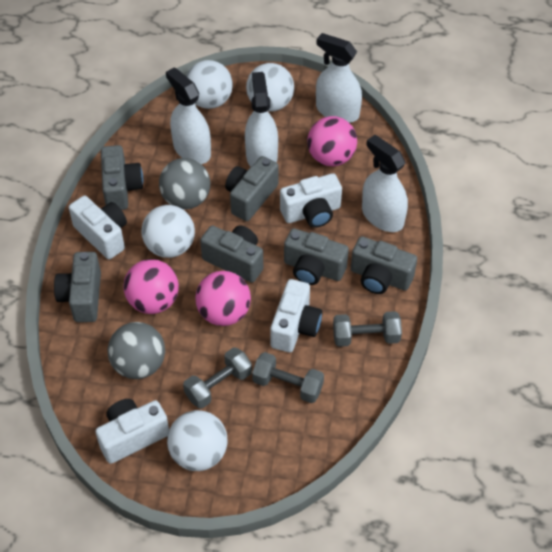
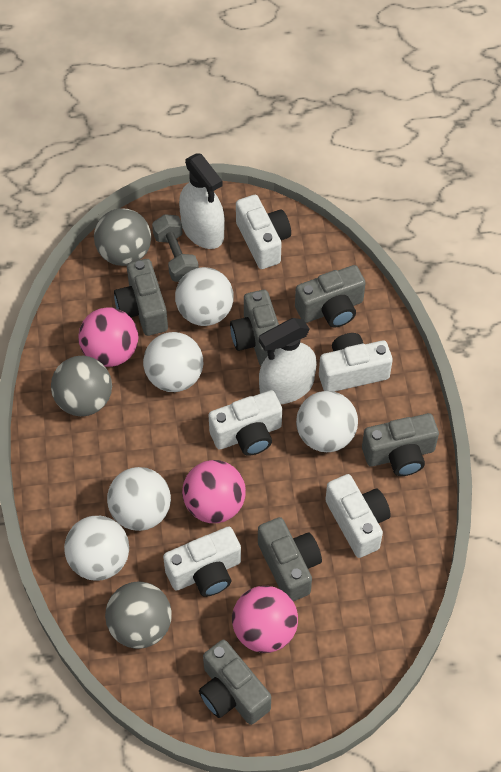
grey ball: [108,322,165,379] [159,158,210,209] = 2 -> [51,356,112,416] [94,208,151,266] [105,581,172,649] = 3
grey dumbbell: [183,347,252,409] [252,352,324,403] [333,311,402,347] = 3 -> [152,214,199,282] = 1
white ball: [142,205,195,258] [167,410,228,471] [186,60,233,109] [246,63,294,112] = 4 -> [64,516,129,581] [107,467,171,531] [143,332,203,392] [175,267,234,326] [296,391,358,452] = 5
white camera: [69,196,127,259] [95,399,169,464] [270,279,322,352] [280,173,342,228] = 4 -> [163,527,241,597] [209,390,282,456] [236,195,291,269] [319,333,393,392] [325,474,391,558] = 5
white spray bottle: [166,67,211,164] [245,72,278,167] [316,33,362,123] [362,135,408,232] = 4 -> [179,154,225,249] [259,318,316,404] = 2

